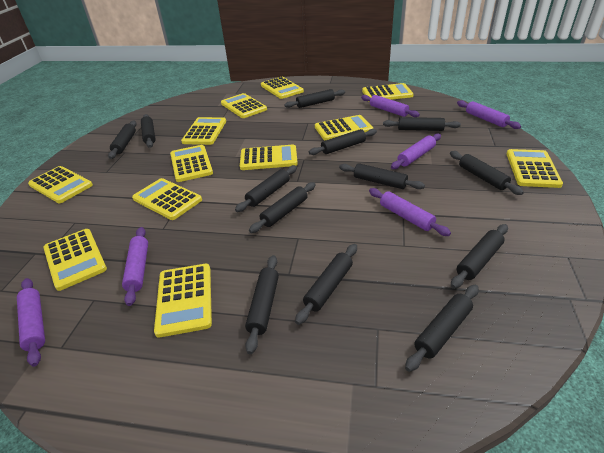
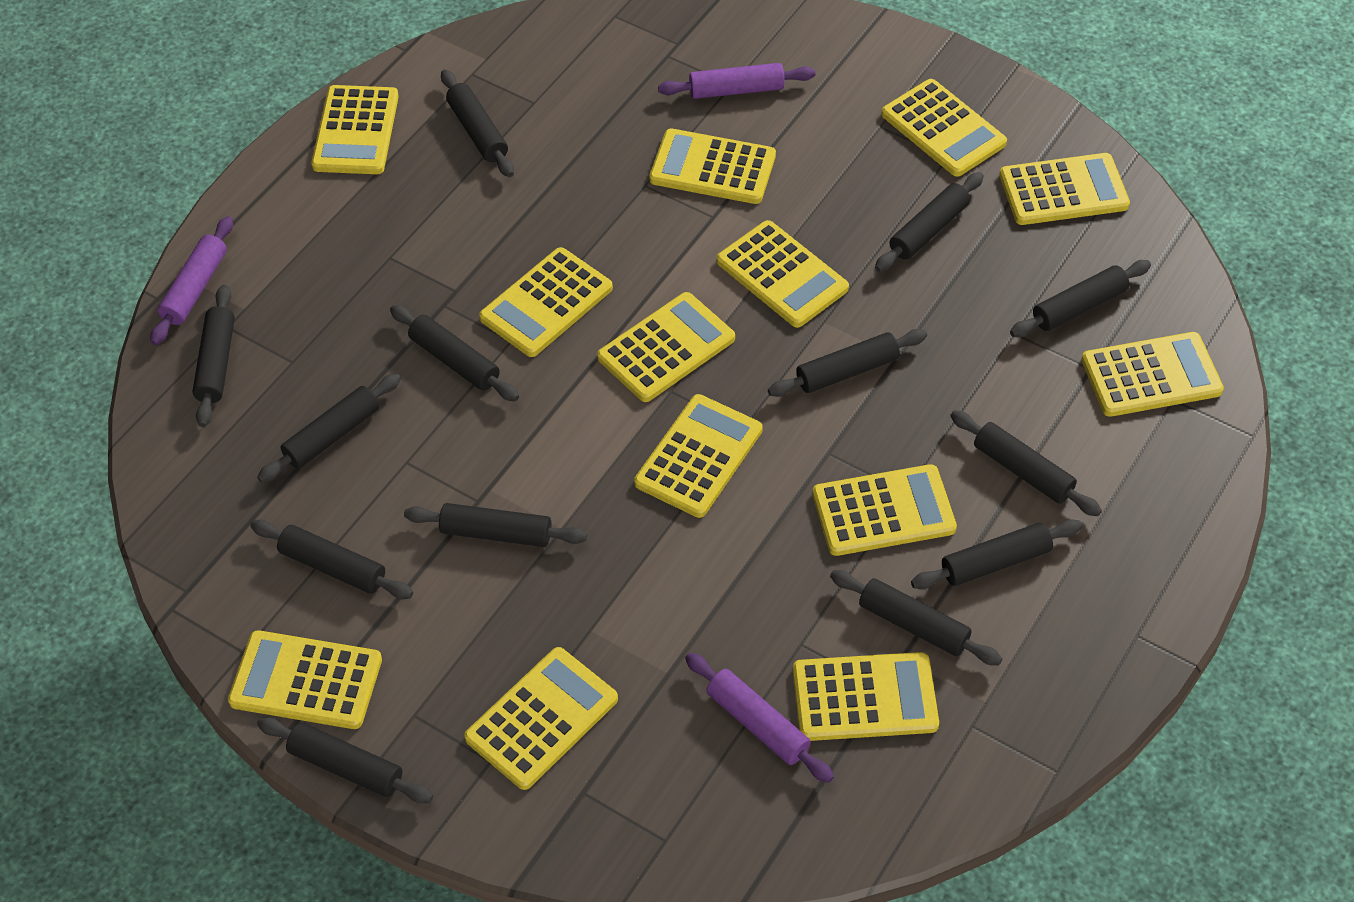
purple rolling pin: [17,278,45,367] [122,227,148,306] [361,95,420,117] [369,188,451,236] [391,133,441,169] [457,100,521,129] = 6 -> [150,216,233,345] [658,63,815,99] [685,653,834,783] = 3
yellow calculator: [28,166,93,203] [43,229,107,291] [132,178,202,220] [154,264,212,338] [170,145,213,182] [181,117,226,145] [221,93,267,118] [240,144,298,170] [261,77,304,99] [315,115,373,141] [362,83,413,102] [506,149,563,188] = 12 -> [228,630,382,729] [311,85,399,174] [464,647,618,790] [479,247,613,357] [597,292,735,402] [634,394,763,518] [649,128,776,204] [717,220,849,328] [793,652,939,741] [812,464,957,556] [881,79,1007,177] [999,153,1130,225] [1081,332,1224,417] = 13

